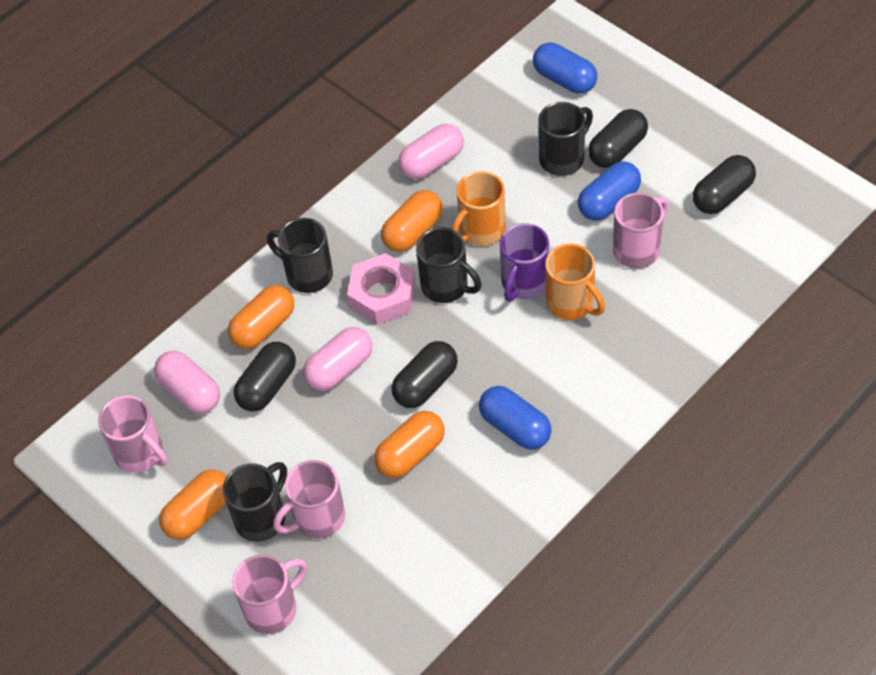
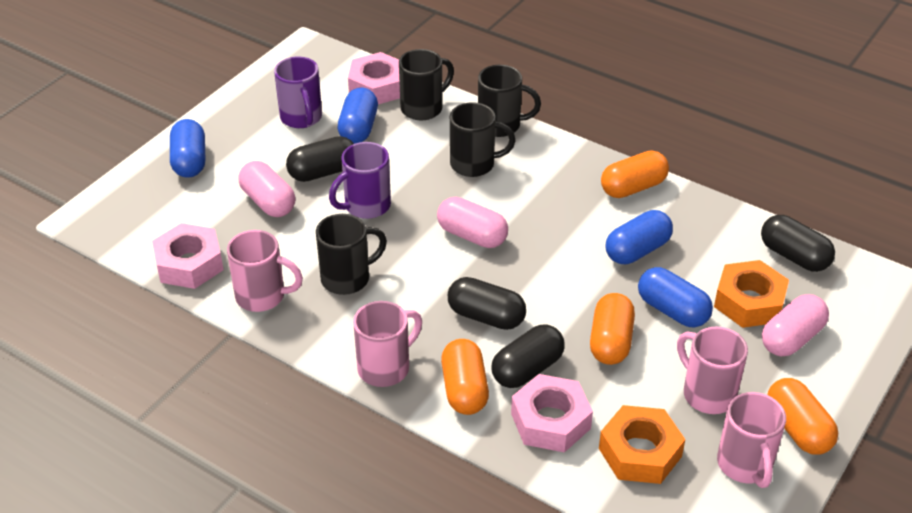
blue capsule: [479,386,551,450] [533,43,598,94] [578,161,641,221] = 3 -> [170,119,205,178] [337,87,378,144] [606,210,673,264] [638,267,713,328] = 4
orange mug: [451,171,506,246] [545,244,605,320] = 2 -> none = 0
orange nut: none = 0 -> [599,405,685,484] [714,260,789,328] = 2
pink nut: [347,253,416,325] = 1 -> [152,223,224,289] [348,52,400,104] [511,374,593,453] = 3
purple mug: [500,223,549,302] = 1 -> [274,57,322,128] [329,142,391,219] = 2

